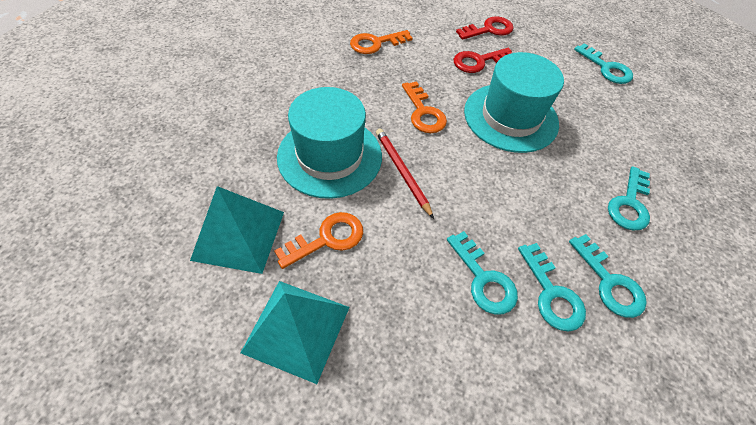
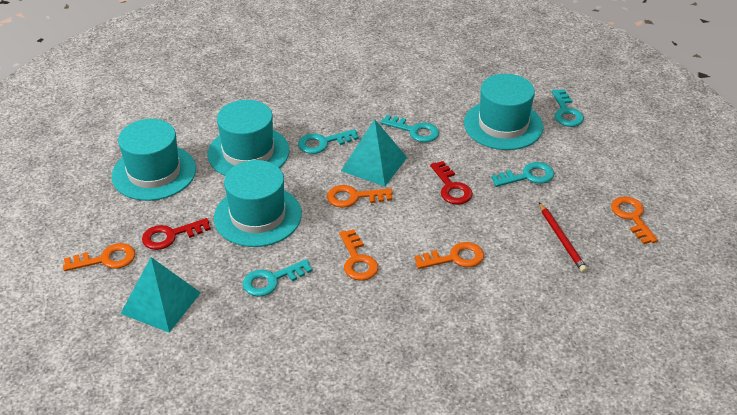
orange key: [274,212,363,269] [350,30,413,54] [402,81,447,133] = 3 -> [63,243,135,271] [327,185,393,208] [339,229,378,281] [415,242,484,269] [611,196,658,244] = 5
turquoise hat: [277,87,382,199] [464,52,564,153] = 2 -> [111,119,196,201] [207,100,289,176] [214,160,302,247] [464,74,543,150] = 4

